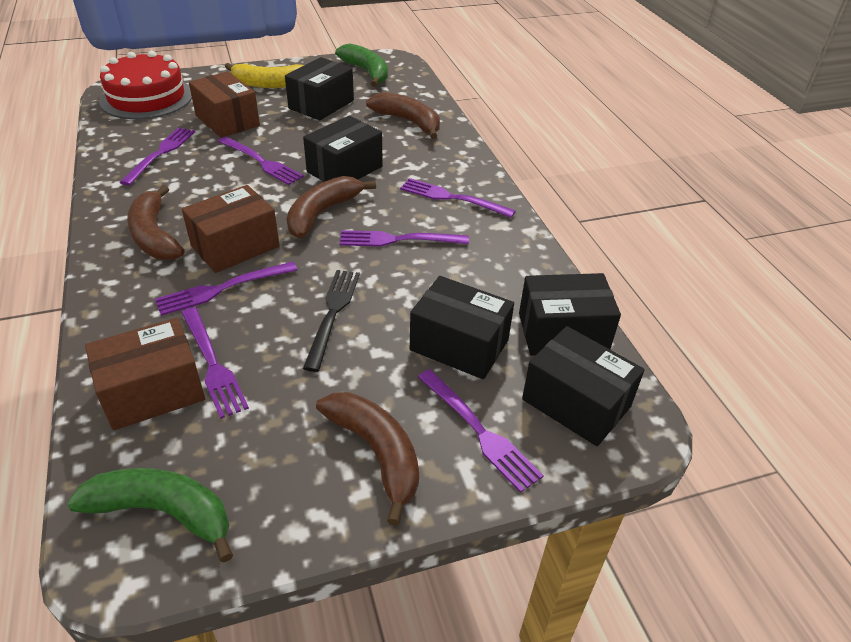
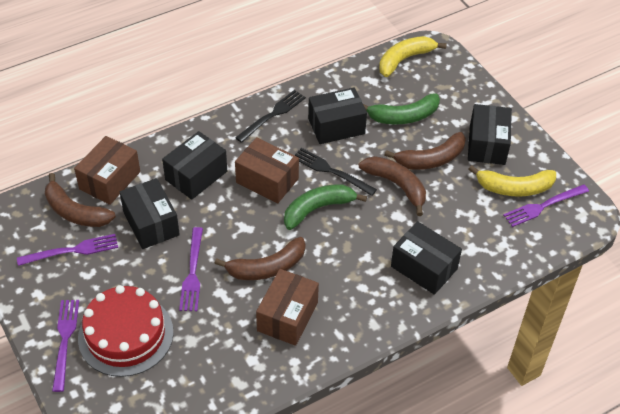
black fork: [303,270,360,372] = 1 -> [235,90,306,143] [295,148,377,196] = 2
purple fork: [120,127,195,186] [155,262,298,316] [181,307,249,419] [218,137,304,185] [340,230,469,247] [400,178,516,218] [418,369,544,493] = 7 -> [17,234,118,266] [52,300,79,392] [179,227,203,311] [503,184,589,227] = 4
yellow banana: [225,63,304,88] = 1 -> [379,36,447,77] [468,165,556,197] = 2

